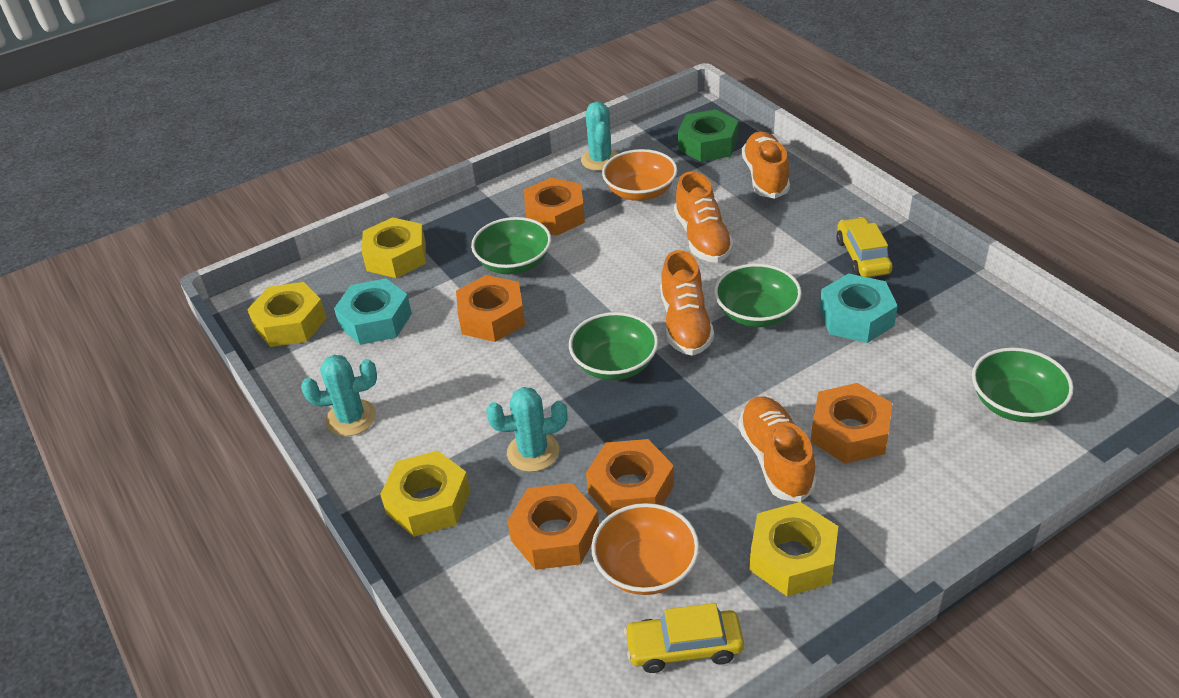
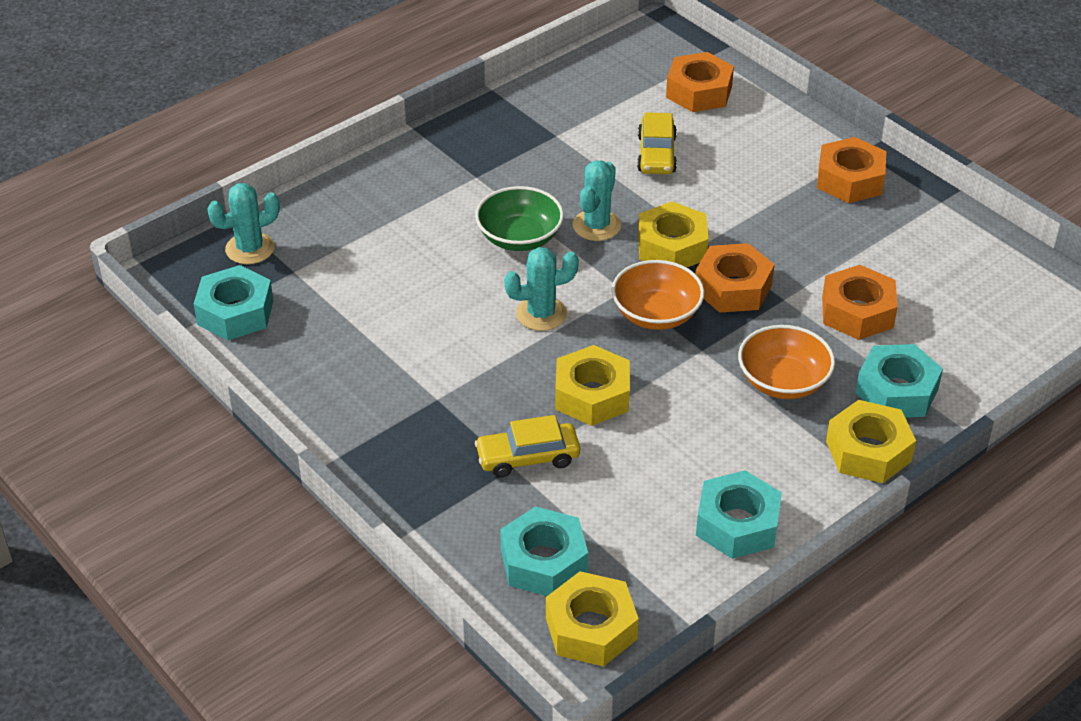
green bowl: [471,217,551,274] [569,312,658,380] [714,264,802,327] [972,347,1074,422] = 4 -> [475,186,564,251] = 1
green nut: [678,109,738,162] = 1 -> none = 0
orange nut: [456,275,525,342] [507,483,599,570] [524,177,585,236] [586,439,674,515] [811,383,892,464] = 5 -> [666,52,734,112] [695,243,775,313] [817,137,886,203] [822,265,898,340] = 4
orange shoe: [660,250,714,356] [674,172,734,263] [738,397,817,502] [742,131,790,199] = 4 -> none = 0
turquoise nut: [334,278,412,345] [819,273,898,343] = 2 -> [194,265,274,340] [500,506,588,596] [696,470,782,559] [855,344,943,418] = 4

